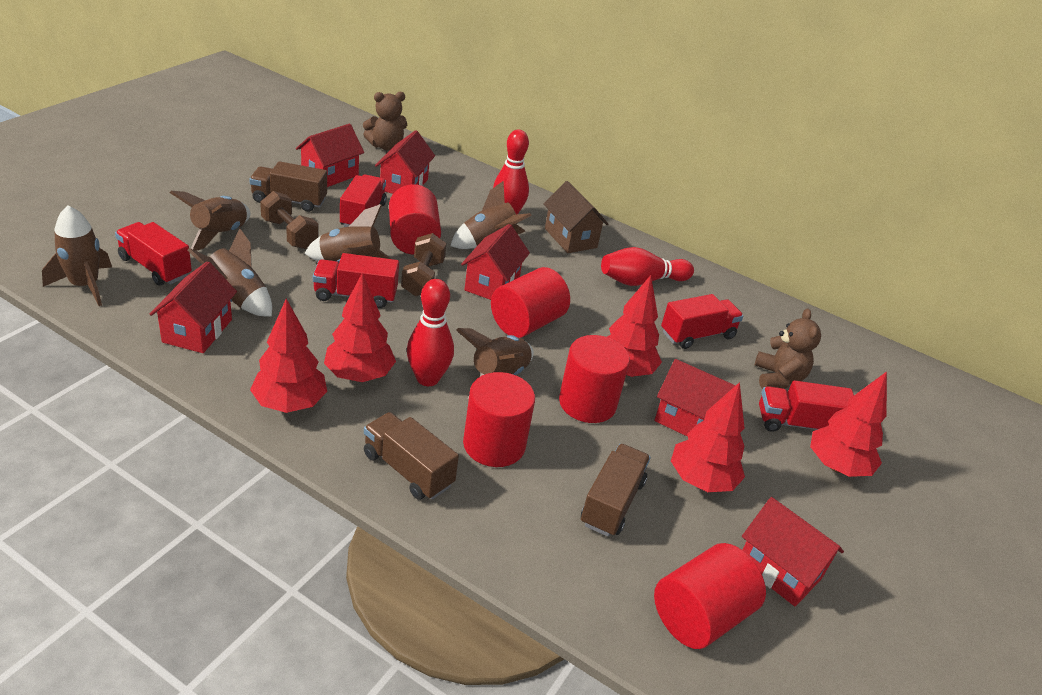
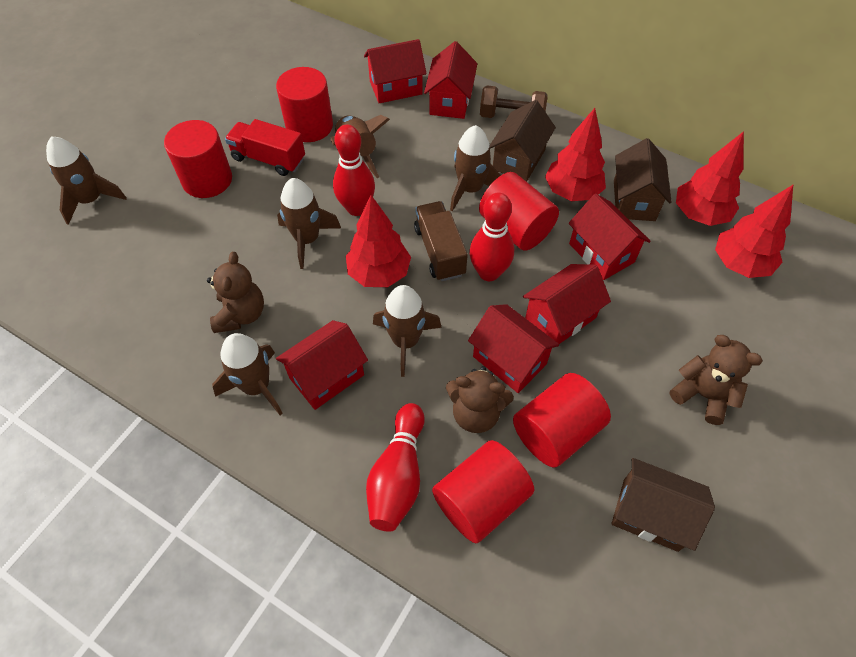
brown dumbbell: [260,191,319,249] [401,233,446,296] = 2 -> [480,86,548,118] = 1
brown house: [544,181,609,253] = 1 -> [490,100,556,182] [611,458,715,552] [614,138,671,221] = 3
brown teddy bear: [363,92,407,150] [755,308,821,389] = 2 -> [207,252,264,333] [446,366,514,433] [670,335,763,425] = 3
brown truck: [249,161,327,212] [364,412,459,500] [581,444,651,537] = 3 -> [414,201,468,281] = 1
red tree: [250,299,327,413] [324,273,396,382] [607,275,662,377] [671,382,745,492] [810,371,887,477] = 5 -> [346,195,411,287] [545,108,606,201] [676,131,744,226] [715,185,793,278] = 4
red truck: [115,222,192,286] [313,253,399,308] [340,174,387,227] [661,294,744,349] [759,380,854,432] = 5 -> [225,119,305,176] = 1

